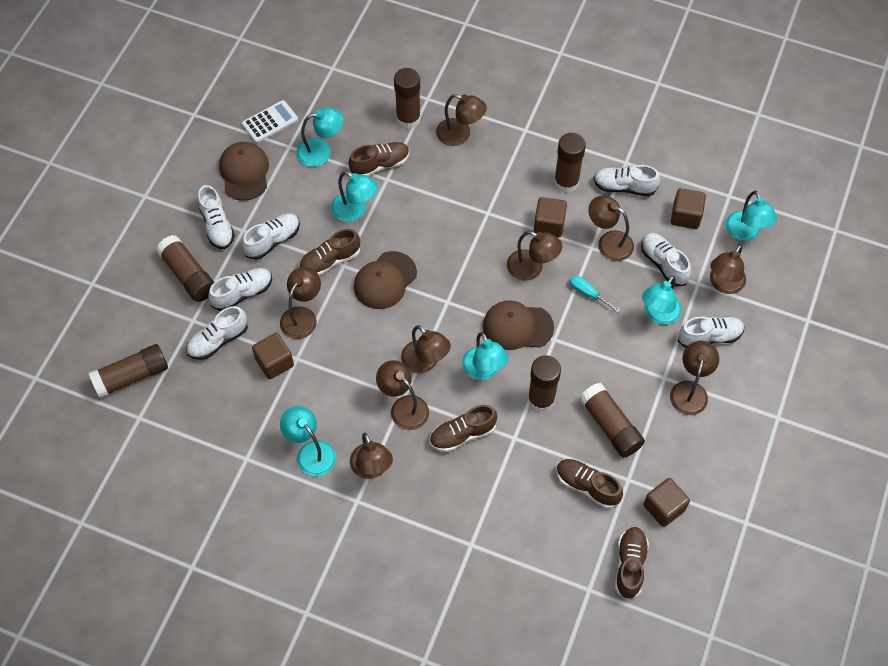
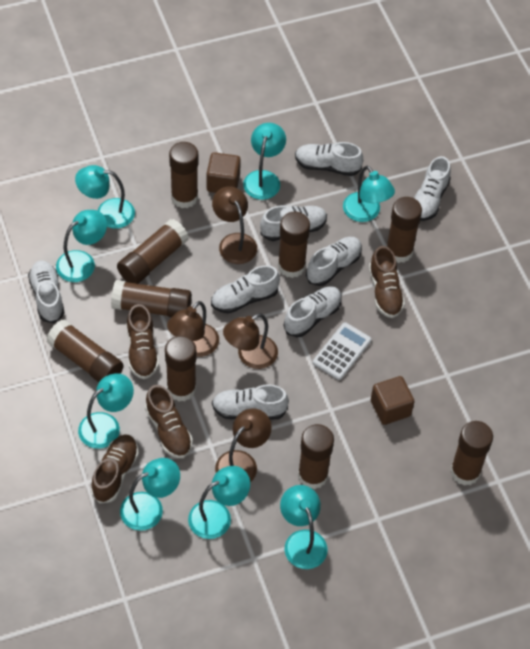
brown cap: [219,142,269,201] [354,251,417,309] [483,300,554,350] = 3 -> none = 0
brown cube: [252,333,294,379] [534,197,567,238] [643,478,690,527] [671,188,706,229] = 4 -> [207,152,241,193] [371,376,415,425] = 2
brown glue stick: [89,344,168,398] [156,235,214,302] [394,68,421,129] [528,355,561,412] [554,133,586,193] [579,383,645,458] = 6 -> [46,319,123,382] [111,280,192,317] [117,219,189,284] [165,336,197,401] [169,142,198,208] [278,212,310,278] [298,424,334,489] [386,197,422,263] [450,421,493,486] = 9
brown lamp: [280,267,321,339] [350,433,393,479] [376,360,429,430] [401,325,451,373] [436,94,487,146] [507,231,562,281] [588,196,634,261] [670,341,719,415] [710,245,746,294] = 9 -> [167,301,219,357] [212,186,257,264] [215,408,272,482] [223,313,278,369] = 4
brown shoe: [299,229,360,276] [349,142,409,176] [430,405,497,452] [556,459,623,509] [615,527,649,600] = 5 -> [91,434,139,503] [127,304,159,379] [145,385,193,458] [369,246,405,318] = 4
turquoise lamp: [280,406,336,476] [296,107,344,167] [331,171,378,222] [462,332,509,380] [642,276,682,325] [725,191,777,241] = 6 -> [56,210,107,282] [75,165,135,229] [78,373,134,449] [120,458,180,531] [188,466,250,539] [243,123,286,200] [280,485,327,569] [343,165,395,222] = 8
turquoise screwdriver: [570,276,620,312] = 1 -> none = 0
white shoe: [186,306,248,360] [198,185,235,249] [208,268,272,311] [242,213,300,260] [593,165,660,196] [641,233,691,286] [678,316,745,348] = 7 -> [28,261,64,323] [211,265,280,313] [212,384,289,419] [260,206,327,241] [284,286,342,337] [295,142,363,176] [306,237,362,286] [414,156,451,221] = 8

